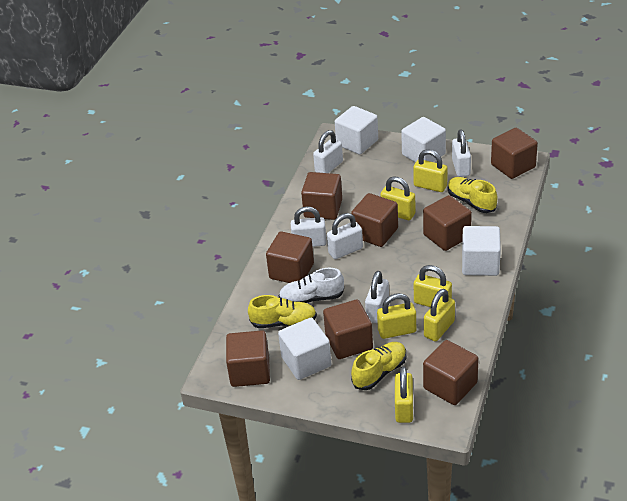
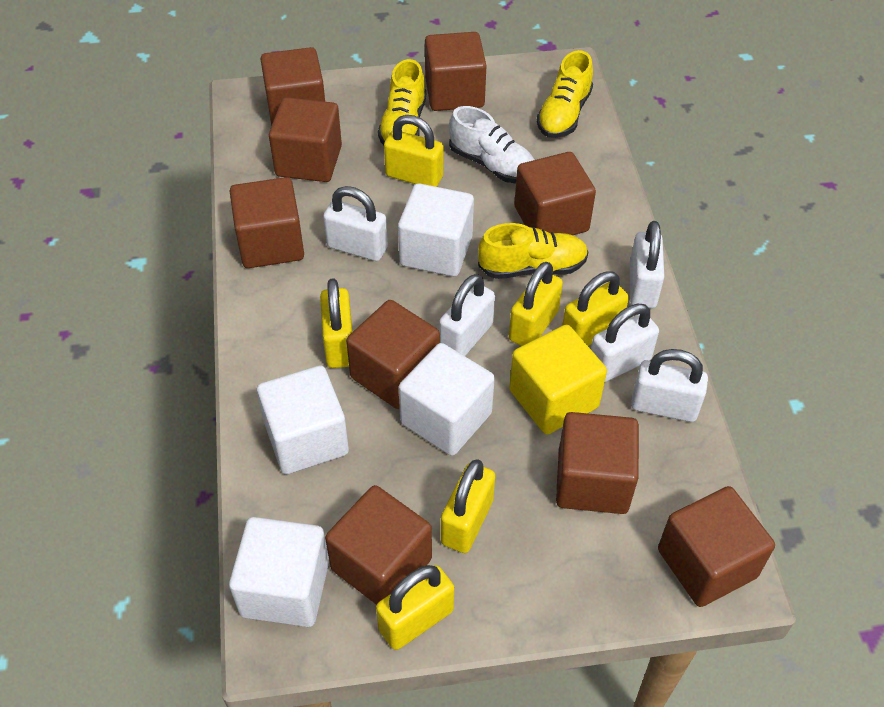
brown cube: [226,330,270,387] [266,231,314,283] [301,172,342,220] [323,299,373,359] [351,193,398,247] [423,195,472,251] [423,340,479,405] [491,128,538,179] = 8 -> [230,177,304,268] [260,47,325,126] [269,97,342,182] [325,485,432,605] [346,300,440,409] [425,32,487,111] [514,152,596,235] [556,412,639,514] [658,486,775,607] = 9
yellow cube: none = 0 -> [509,325,607,434] = 1

